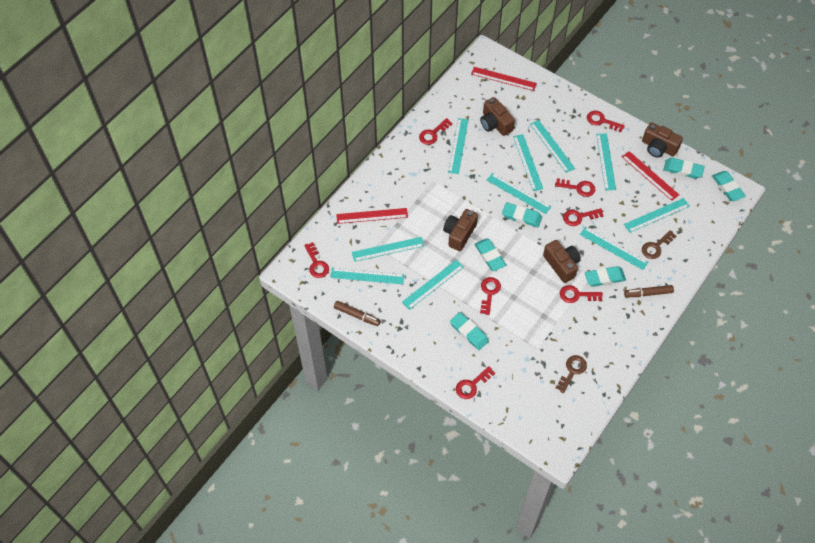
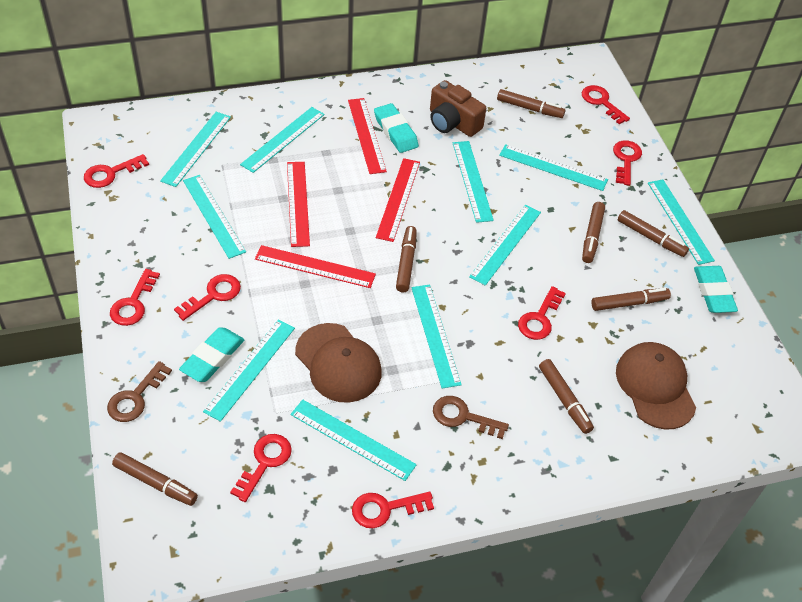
brown camera: [443,209,478,251] [480,97,515,136] [543,240,581,283] [642,122,683,158] = 4 -> [430,80,486,137] = 1
brown cap: none = 0 -> [295,323,382,403] [616,342,696,429] = 2
brown marker: [334,301,381,326] [624,285,674,298] = 2 -> [112,452,198,506] [396,226,417,292] [497,89,566,118] [539,359,594,434] [582,202,605,263] [591,288,671,311] [618,210,689,257] = 7
red ruler: [336,208,408,224] [471,67,537,91] [622,151,679,201] = 3 -> [255,245,376,288] [287,162,310,247] [348,98,387,174] [376,158,420,242] = 4
turquoise eraser: [450,312,489,350] [474,238,506,271] [502,202,542,227] [585,266,626,287] [663,158,705,179] [712,171,746,201] = 6 -> [179,327,244,382] [374,103,419,153] [694,266,738,313] = 3

